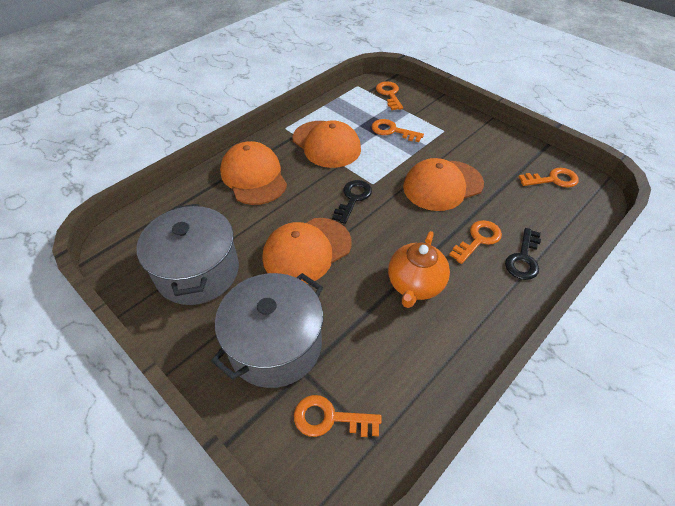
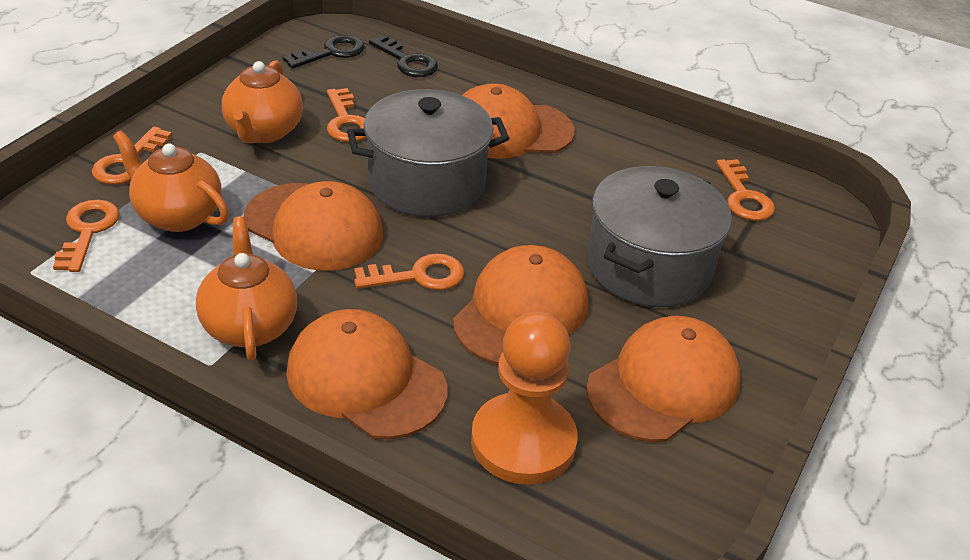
orange cap: [220,141,287,205] [262,218,352,284] [293,120,361,168] [403,158,484,211] = 4 -> [244,181,383,271] [286,309,447,439] [453,245,588,365] [462,83,575,159] [586,316,741,442] = 5
orange pawn: none = 0 -> [471,312,578,485] = 1
orange teapot: [388,231,450,308] = 1 -> [113,130,229,232] [196,216,297,360] [222,60,303,143] = 3

